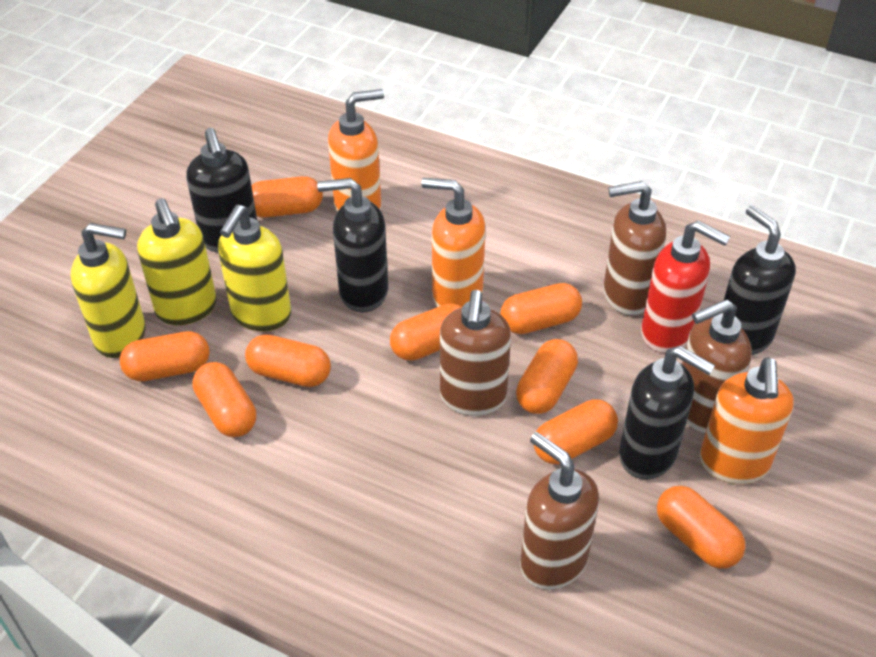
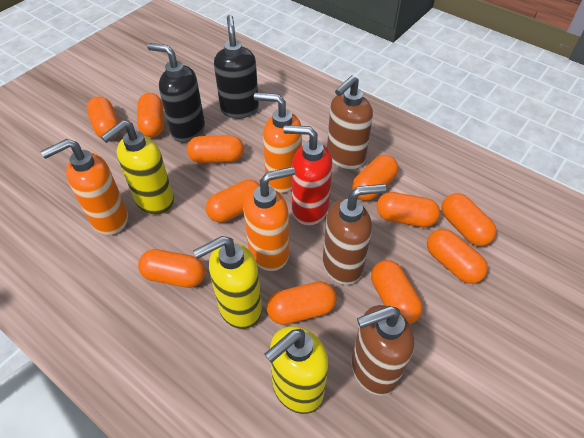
black soap dispenser: [186,128,257,253] [317,178,388,313] [619,346,715,480] [724,205,796,355] = 4 -> [147,43,205,142] [214,15,259,119] = 2
brown soap dispenser: [440,290,511,416] [520,432,599,590] [603,181,666,316] [682,299,752,433] = 4 -> [323,184,386,285] [327,75,373,170] [351,305,414,396] = 3
orange capsule: [120,331,209,381] [193,362,256,437] [245,335,331,387] [251,176,323,218] [390,304,462,361] [500,283,582,334] [516,339,578,414] [534,399,618,464] [657,486,746,569] = 9 -> [87,96,119,139] [137,93,164,137] [138,249,205,288] [187,135,244,163] [206,180,260,222] [267,281,337,325] [352,155,398,201] [371,260,423,324] [377,192,440,227] [427,229,488,284] [441,193,497,246] = 11

